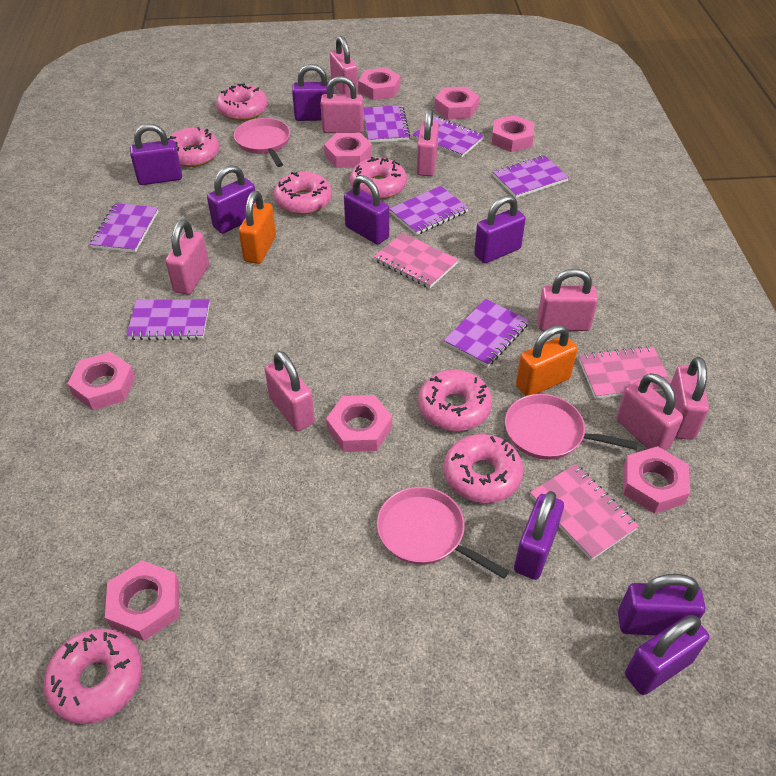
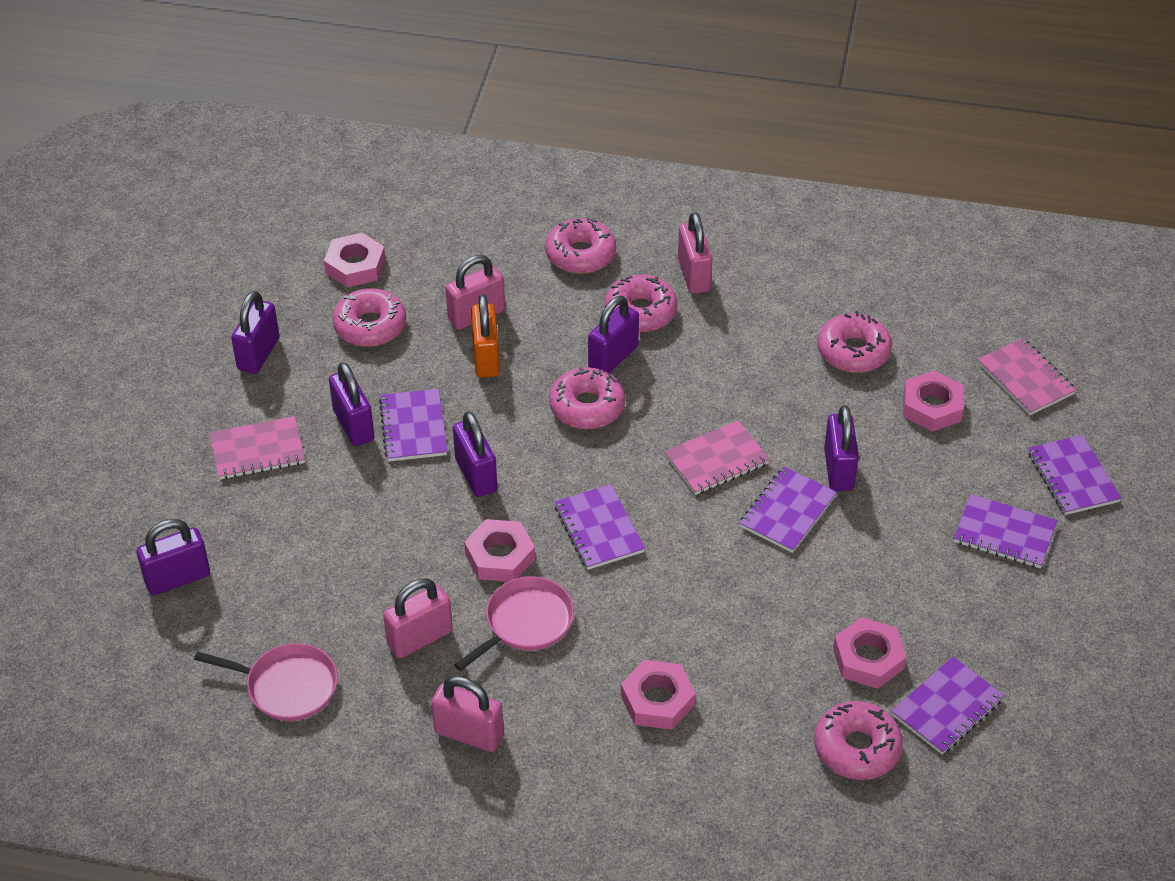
orange padlock: [239,191,276,264] [516,325,578,396] = 2 -> [471,294,500,378] = 1
pink donut: [44,628,142,724] [167,127,219,167] [216,84,268,121] [274,172,332,215] [350,157,407,199] [418,370,492,431] [444,434,523,503] = 7 -> [332,288,406,347] [545,218,616,274] [549,367,625,429] [605,274,677,332] [814,701,903,780] [817,311,892,373] = 6
pink nut: [67,352,135,410] [105,561,179,641] [324,133,372,168] [326,395,392,452] [358,68,400,100] [434,87,479,119] [492,115,534,152] [623,446,690,514] = 8 -> [324,233,385,288] [464,519,535,582] [621,660,696,730] [833,617,907,689] [903,370,964,431] = 5
pink padlock: [165,220,209,295] [265,351,315,431] [320,76,364,133] [330,36,358,94] [417,108,439,176] [537,268,598,331] [616,373,683,450] [670,357,709,440] = 8 -> [383,578,452,658] [431,676,504,752] [445,255,505,330] [678,212,713,294] = 4
pink pan: [234,118,290,167] [377,487,509,579] [505,394,638,460] = 3 -> [194,643,338,721] [454,576,574,671] = 2
purple notebook: [90,203,159,253] [126,299,210,340] [363,105,410,143] [389,186,469,235] [412,117,484,157] [444,299,529,367] [493,155,569,198] = 7 -> [379,389,447,461] [555,484,645,570] [740,467,837,553] [891,656,1004,754] [954,494,1057,568] [1028,435,1122,515] = 6
purple padlock: [130,124,182,185] [207,165,256,234] [292,64,334,121] [344,175,389,245] [474,195,526,263] [514,491,564,580] [618,574,705,635] [625,615,709,695] = 8 -> [137,519,210,595] [231,291,279,374] [329,362,374,446] [453,411,497,497] [588,296,639,373] [824,405,859,491] = 6

